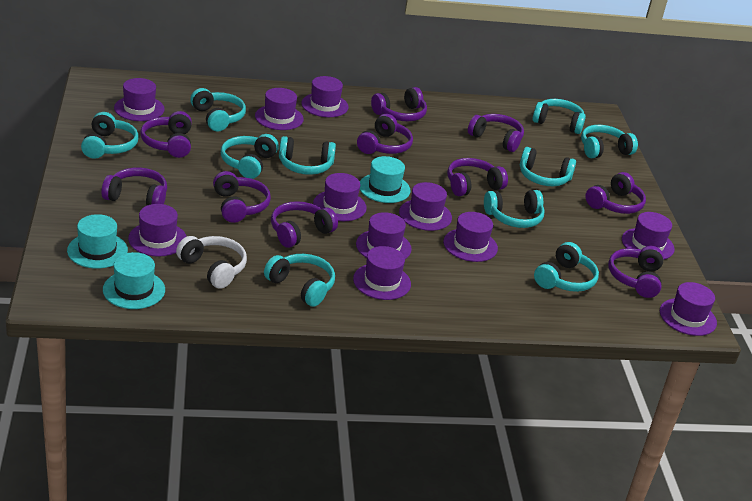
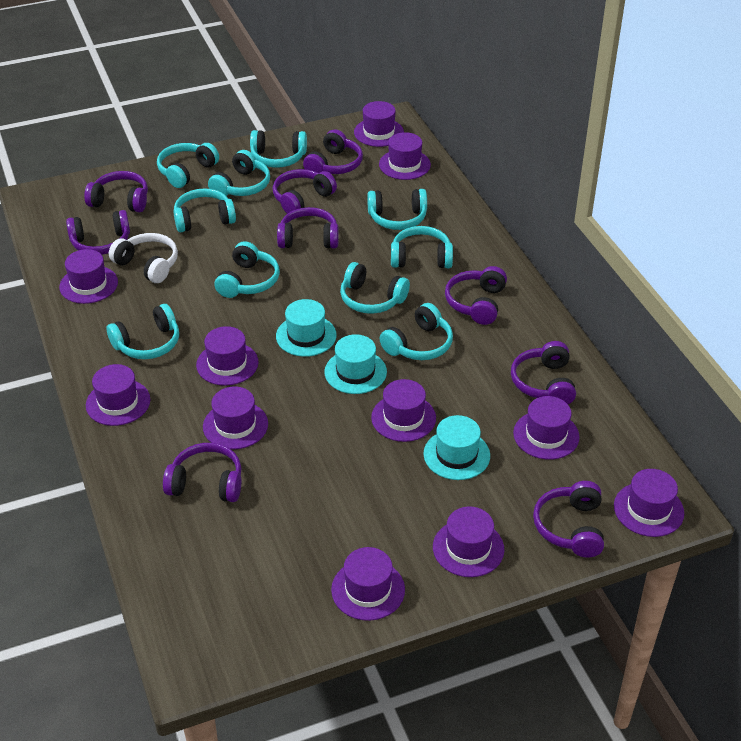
purple headphones: [101,168,167,205] [140,111,192,158] [213,171,271,223] [271,201,338,248] [357,114,413,154] [371,87,427,121] [447,158,508,196] [468,114,524,152] [585,172,646,214] [608,246,664,298] = 10 -> [66,210,130,255] [84,171,148,212] [163,443,242,502] [273,169,337,214] [277,207,339,248] [303,129,363,174] [445,266,507,325] [511,341,576,404] [533,481,604,558] = 9

